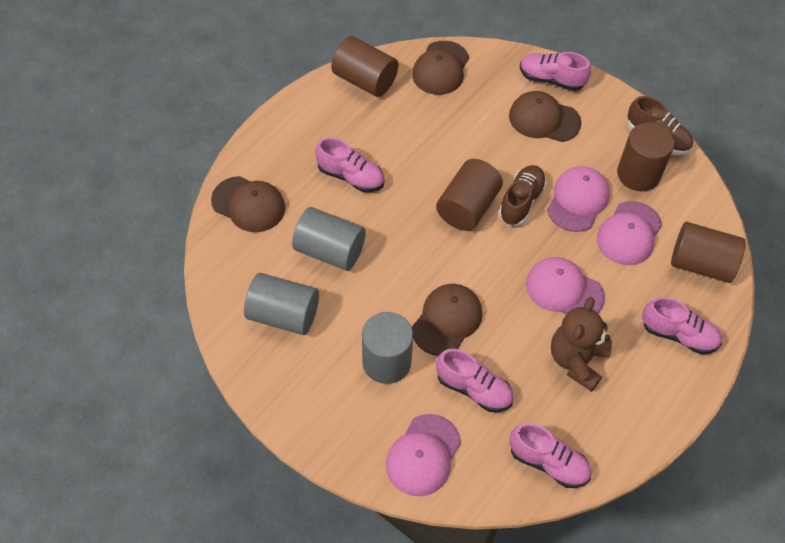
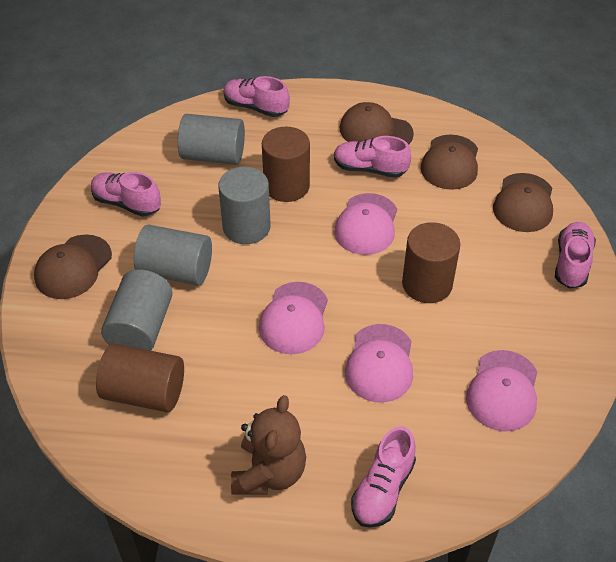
brown cylinder: [331,36,398,97] [436,159,503,231] [617,122,674,191] [671,222,746,283] = 4 -> [96,344,184,412] [262,127,310,202] [402,222,460,303] = 3
brown shoe: [499,165,547,225] [628,96,693,155] = 2 -> none = 0
grey cylinder: [244,273,319,335] [292,207,366,271] [362,312,413,384] = 3 -> [101,270,173,351] [134,224,212,286] [178,114,245,165] [218,167,271,244] = 4

